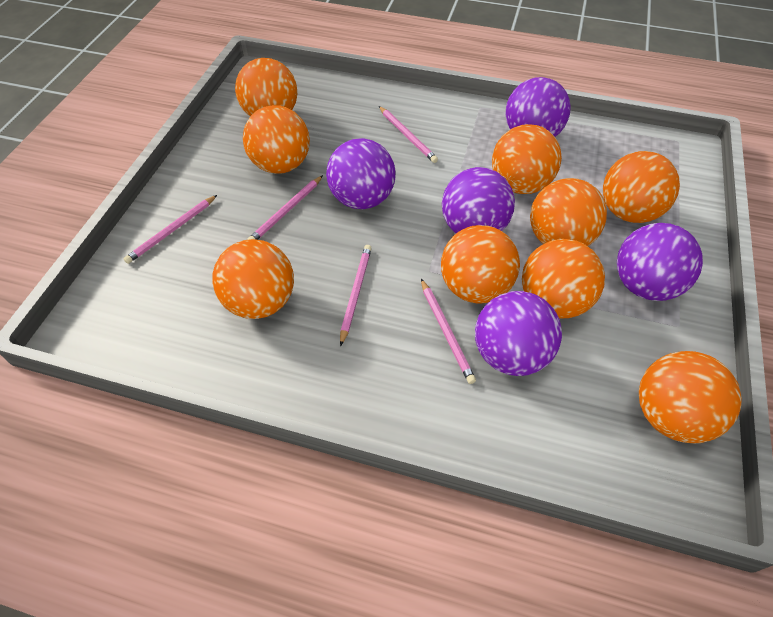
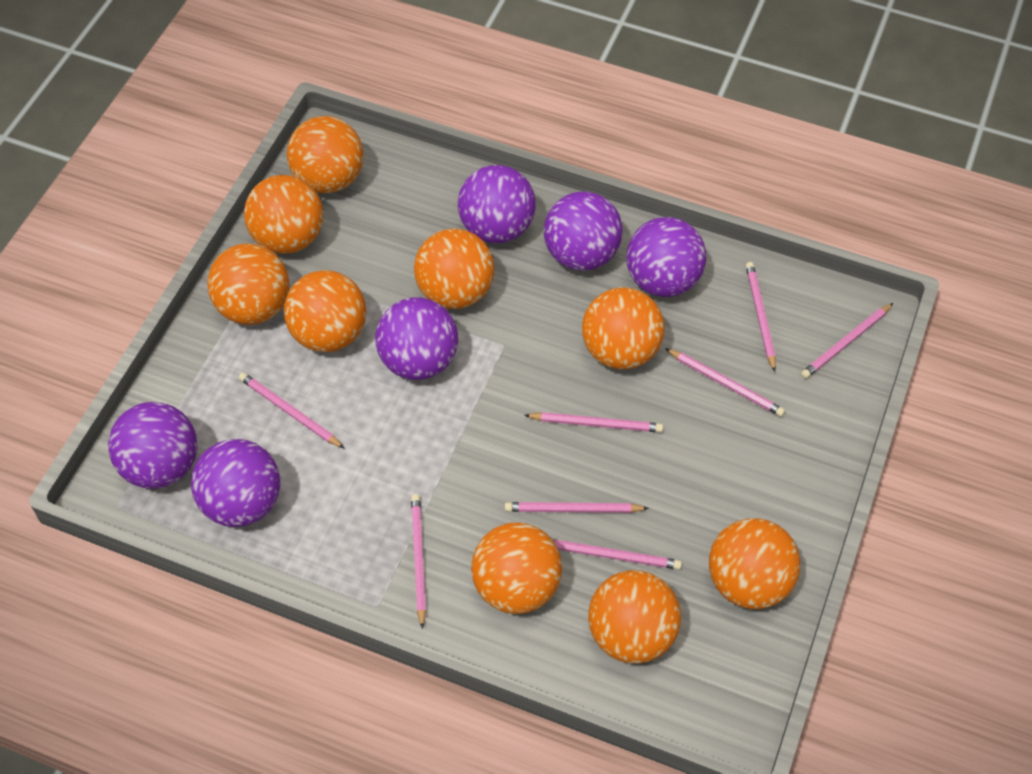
pink pencil: [123,195,217,264] [247,175,323,240] [340,245,372,346] [379,106,438,163] [421,279,476,384] = 5 -> [239,372,345,449] [411,494,426,629] [505,502,649,513] [525,412,663,432] [552,540,682,570] [665,348,785,417] [746,262,776,372] [801,303,893,379] = 8
purple ball: [326,138,396,209] [442,167,515,233] [475,291,562,376] [506,77,571,137] [617,223,703,301] = 5 -> [108,402,197,489] [191,439,280,527] [375,297,458,380] [458,165,536,243] [544,191,623,271] [626,217,706,297] = 6

